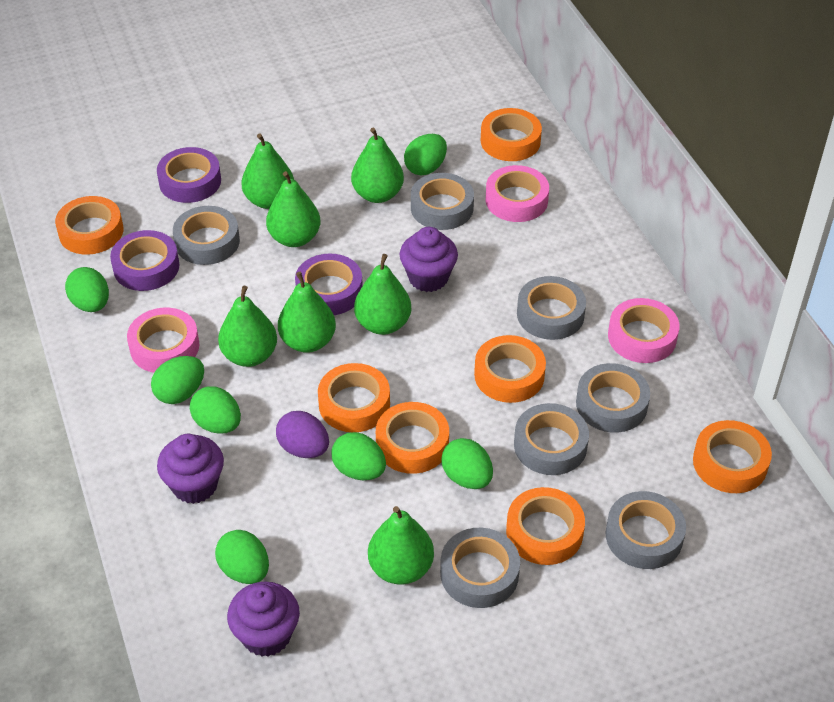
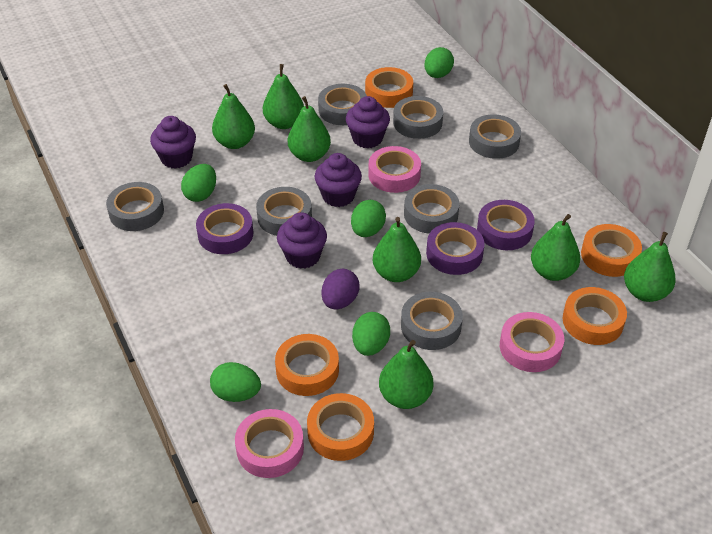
green egg: [65,267,109,312] [151,356,204,404] [190,386,241,433] [215,530,269,584] [331,432,386,480] [404,134,447,176] [441,438,493,489] = 7 -> [181,164,216,202] [210,362,261,402] [351,200,386,237] [352,312,390,356] [424,47,454,78] = 5
orange tape: [55,196,124,255] [318,363,390,432] [376,402,449,474] [474,335,546,403] [481,108,542,161] [506,487,585,565] [693,420,772,493] = 7 -> [275,334,339,396] [307,393,374,461] [365,67,413,108] [563,287,627,345] [581,224,642,277] = 5
purple cupcake: [157,434,224,504] [227,582,300,657] [400,227,458,292] = 3 -> [150,116,196,169] [277,212,327,269] [314,153,362,207] [346,96,390,148] = 4

